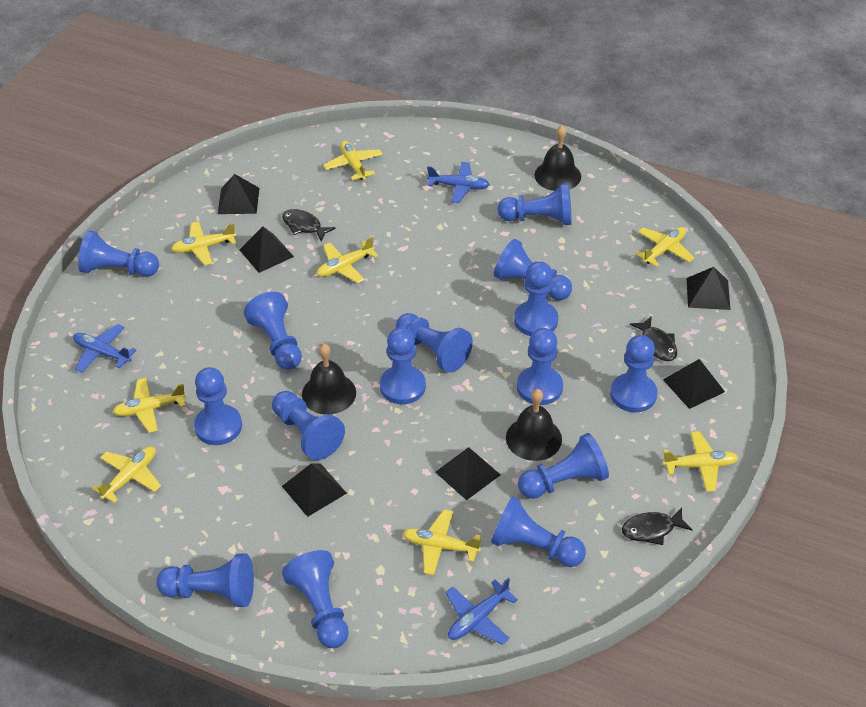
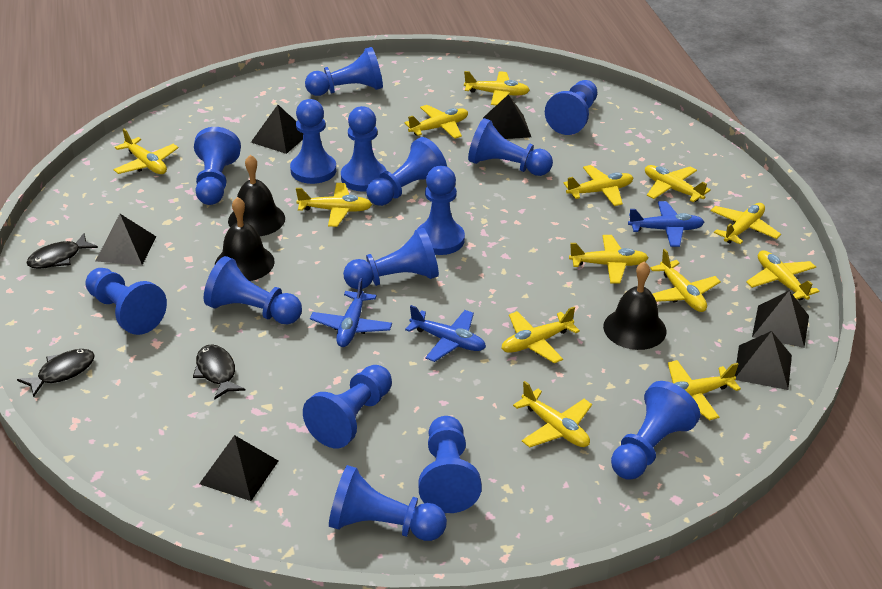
yellow plane: [92,446,161,503] [113,378,186,433] [171,221,236,265] [317,237,378,283] [323,141,383,180] [403,509,481,575] [635,227,694,266] [662,431,739,492] = 8 -> [113,129,178,174] [296,183,372,227] [404,105,468,139] [464,71,530,105] [502,307,580,363] [513,381,592,447] [563,165,633,206] [569,235,648,283] [645,165,711,202] [650,249,721,312] [668,360,741,420] [710,203,781,245] [746,250,819,300] = 13

